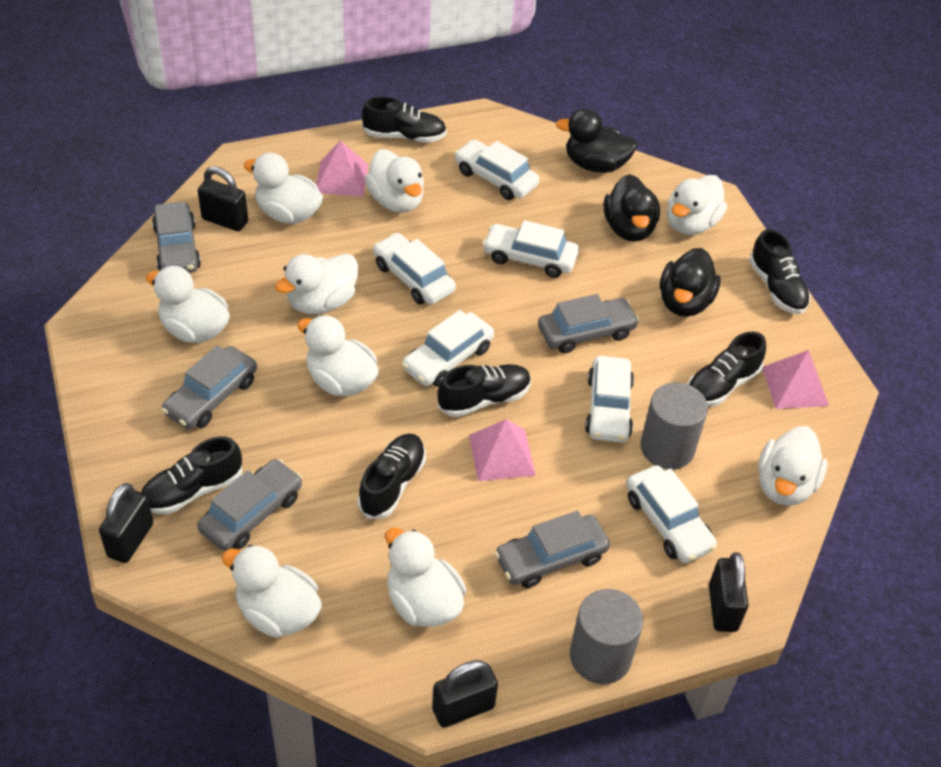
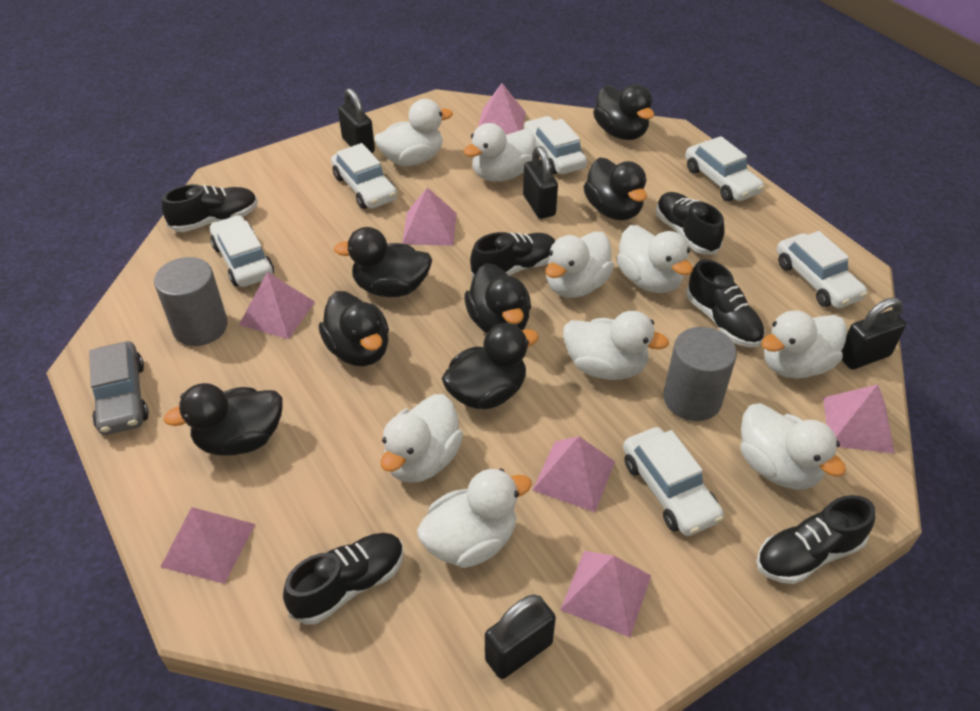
black duck: [556,108,638,173] [604,174,660,242] [660,248,720,317] = 3 -> [163,383,283,455] [319,291,389,366] [334,227,432,297] [442,323,539,409] [464,263,531,333] [583,157,647,221] [593,84,654,140] = 7
grey car: [152,201,201,273] [161,345,257,429] [197,459,302,551] [494,511,610,588] [538,294,639,353] = 5 -> [89,341,149,435] = 1
pink pyramid: [316,140,368,197] [469,419,536,481] [763,350,829,409] = 3 -> [161,507,255,584] [239,272,315,339] [402,187,457,246] [478,83,526,135] [532,436,615,512] [560,551,651,637] [823,384,895,454] = 7

